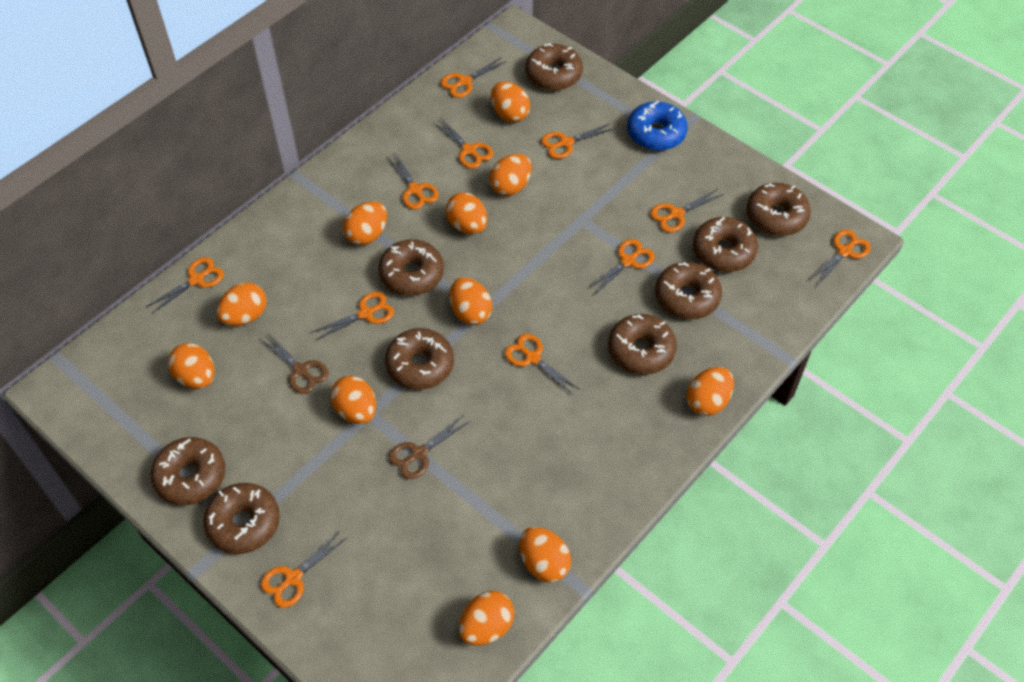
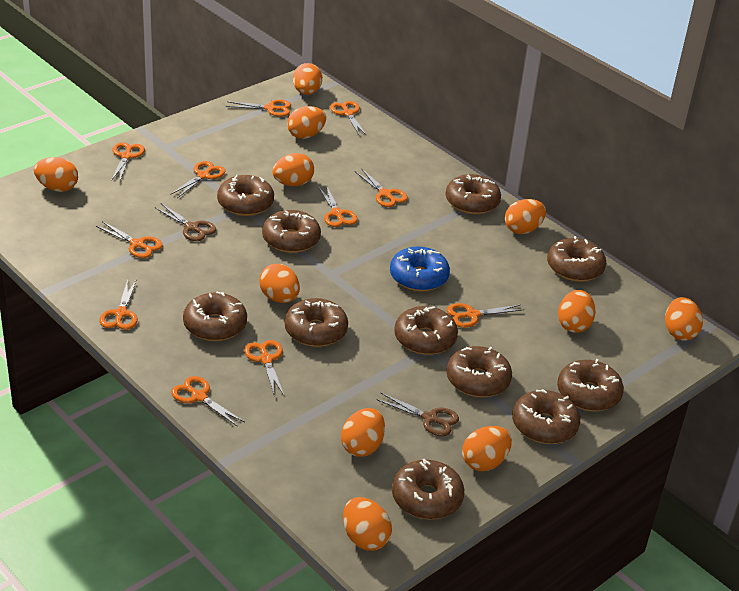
brown donut: [151,437,225,505] [203,483,280,554] [378,239,444,296] [385,328,454,390] [525,43,583,90] [608,314,677,375] [655,262,722,319] [693,217,758,272] [747,183,811,236] = 9 -> [183,292,247,341] [217,175,274,216] [262,210,321,253] [285,298,348,347] [392,459,464,519] [394,306,458,355] [446,174,501,214] [446,346,512,397] [512,389,580,444] [547,236,606,282] [557,359,624,411] = 11

